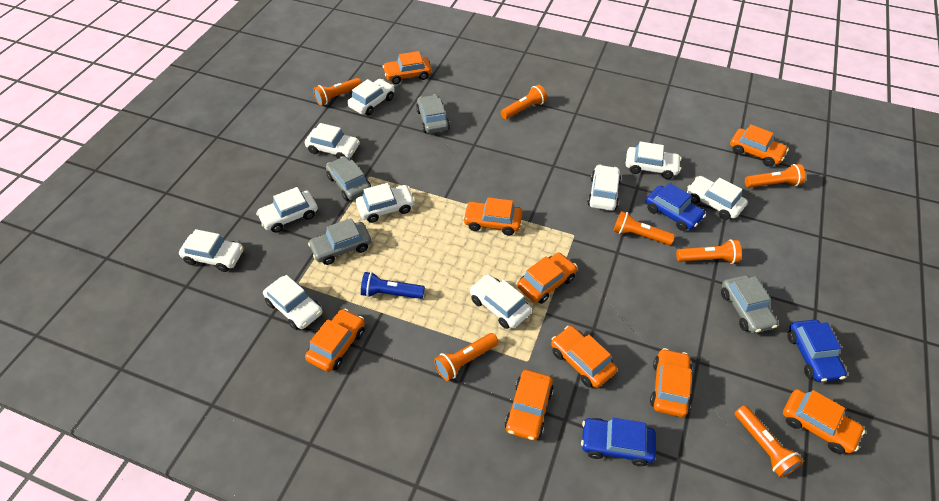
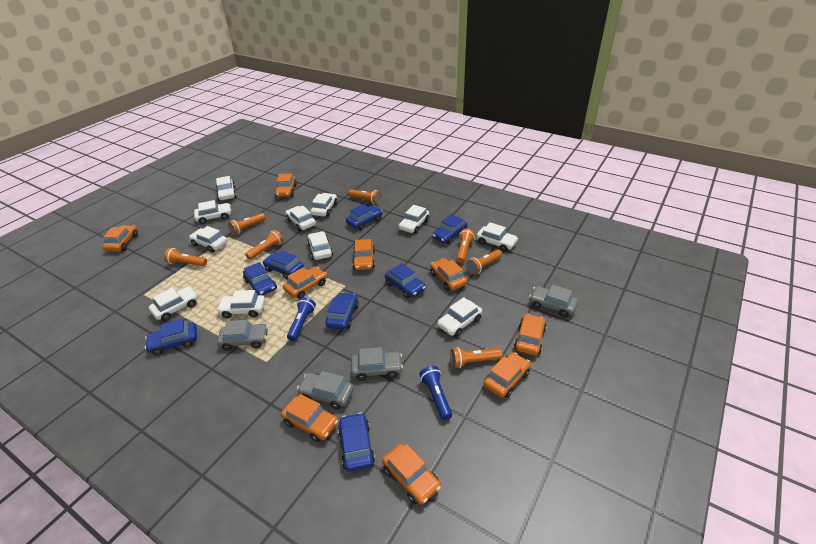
blue car: [581,418,656,466] [646,183,706,231] [787,320,847,382] = 3 -> [145,319,197,355] [243,262,277,295] [263,251,304,279] [325,292,359,330] [338,412,375,472] [346,204,382,230] [385,263,426,299] [432,214,467,244] = 8
blue flashlight: [361,272,425,299] = 1 -> [287,297,316,341] [419,366,452,420] = 2
white car: [179,229,243,272] [256,187,318,233] [263,275,322,330] [305,123,360,159] [347,79,395,116] [356,183,415,223] [470,274,532,329] [587,165,621,211] [626,141,681,179] [687,176,747,220] = 10 -> [149,287,198,321] [189,226,228,253] [194,200,231,224] [216,176,237,201] [216,290,265,318] [285,206,316,231] [307,231,333,260] [310,193,338,217] [398,205,429,234] [437,297,482,337] [476,222,518,252] = 11

